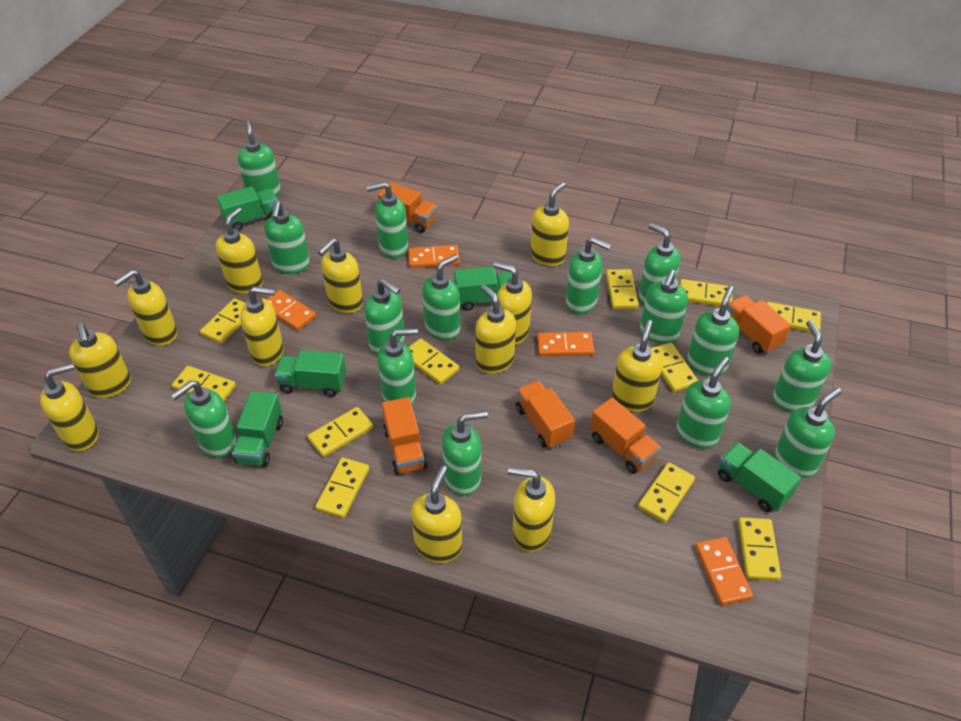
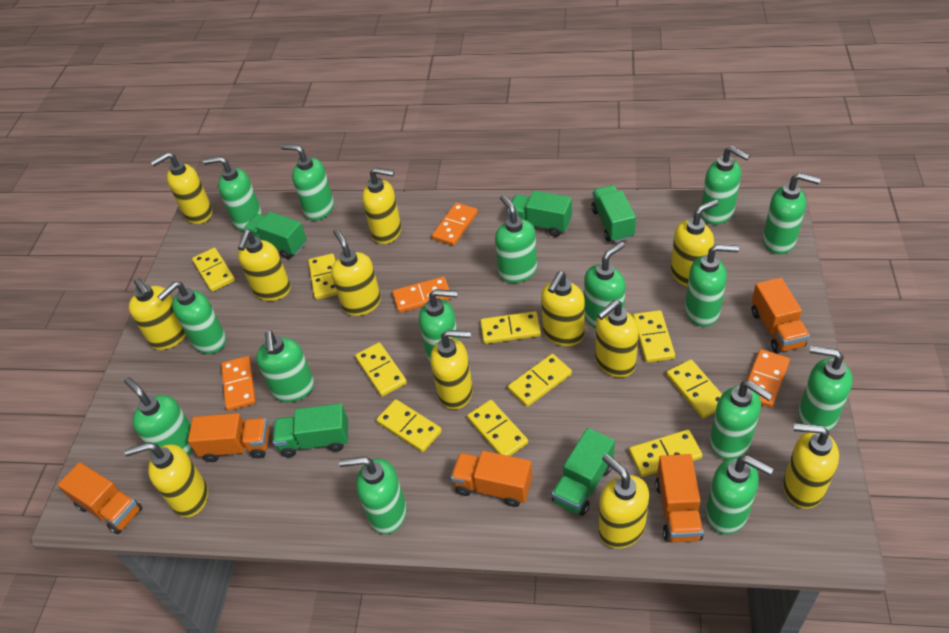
yellow domino: [172,366,236,401] [200,298,246,344] [308,407,373,457] [315,458,369,518] [409,338,459,385] [606,269,639,309] [638,462,695,523] [651,343,698,392] [680,279,733,306] [738,517,781,581] [766,302,821,332] = 11 -> [192,248,235,292] [308,254,338,300] [355,342,407,397] [376,399,442,452] [467,400,528,456] [480,311,541,344] [508,354,572,407] [629,430,702,477] [633,310,675,363] [666,360,722,418] = 10

